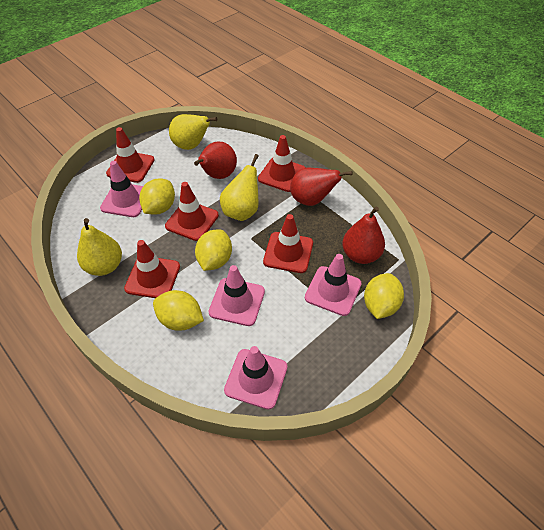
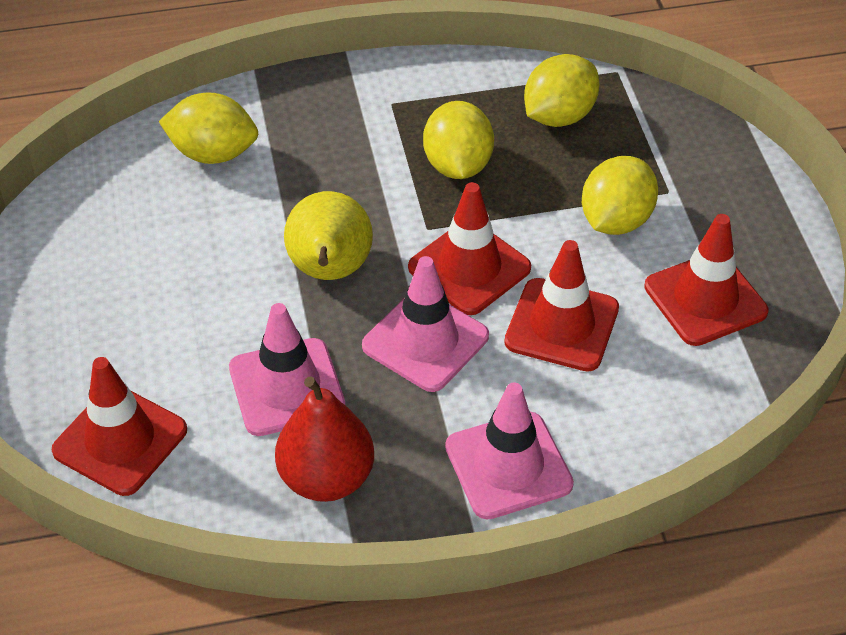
pink traffic cone: [100,161,143,217] [209,265,265,326] [224,346,287,410] [305,254,361,316] = 4 -> [229,303,345,436] [362,256,489,392] [445,383,574,520] = 3
red pear: [194,142,237,179] [290,168,352,206] [342,206,385,264] = 3 -> [275,376,374,502] = 1
red traffic cone: [106,127,155,183] [124,240,180,298] [165,182,219,241] [258,135,306,192] [263,214,313,273] = 5 -> [52,357,187,496] [408,182,531,315] [504,240,619,372] [644,214,768,346] = 4
yellow pear: [77,218,122,276] [169,114,217,150] [220,154,259,221] = 3 -> [284,191,373,280] = 1

